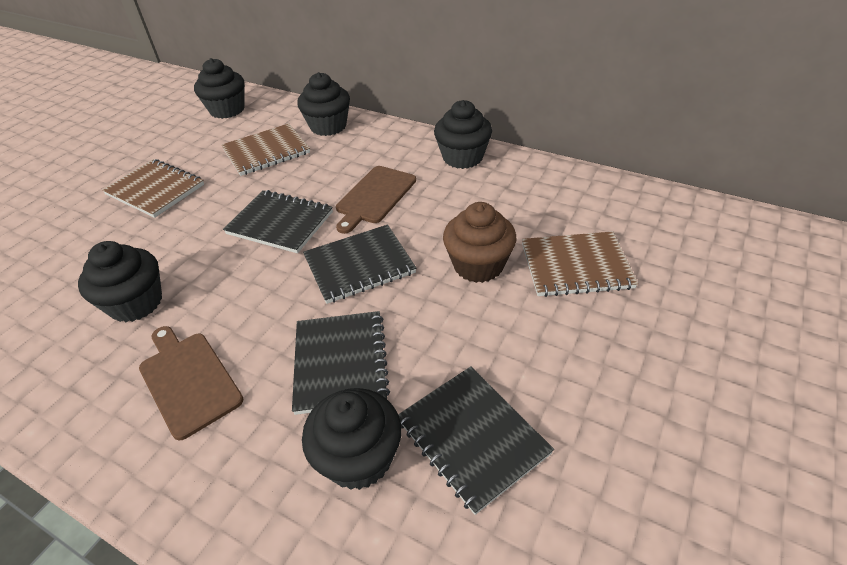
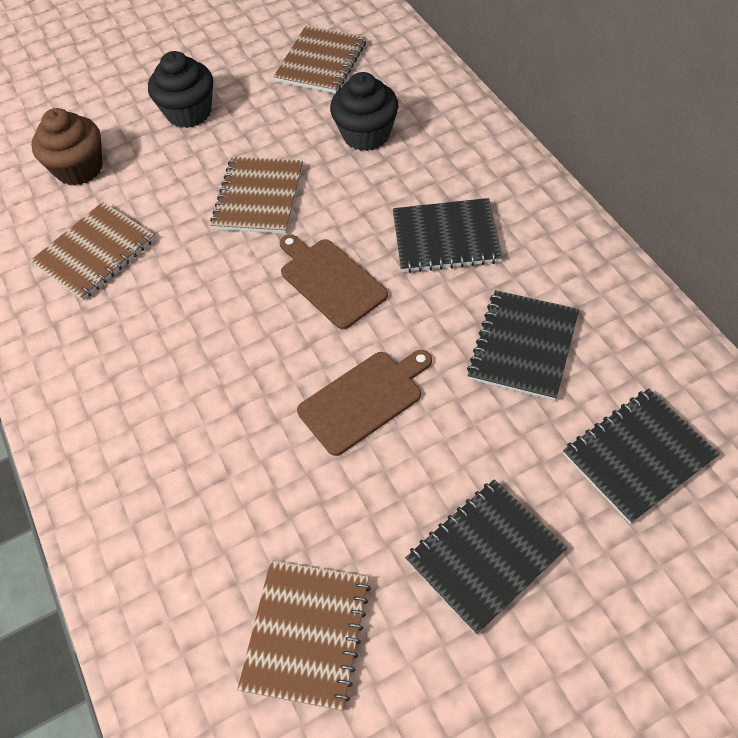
black cupcake: [78,241,162,322] [194,58,245,119] [297,72,350,136] [302,388,401,490] [434,100,492,169] = 5 -> [148,51,213,128] [330,72,398,151] = 2
brown notebook: [102,159,204,218] [222,123,310,176] [522,231,638,297] = 3 -> [30,202,155,301] [210,157,303,234] [237,560,371,711] [273,26,366,93] = 4

